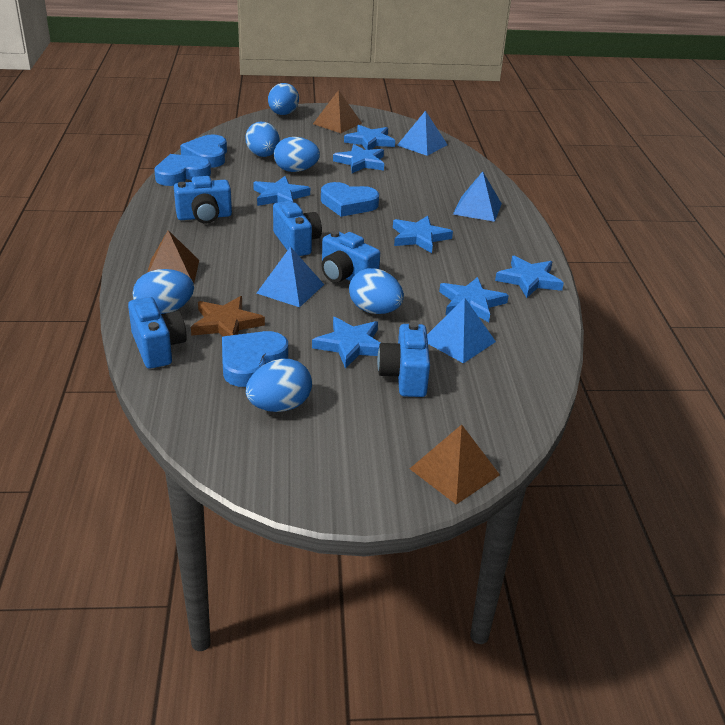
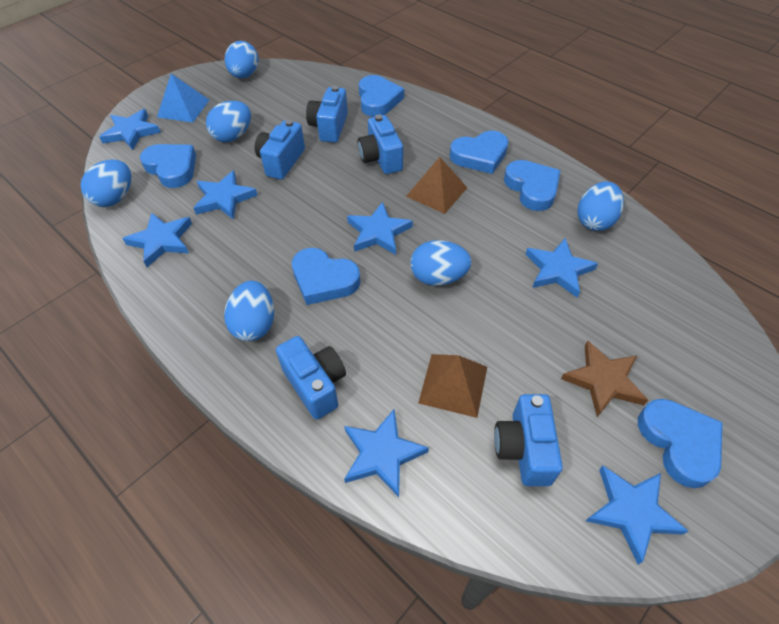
blue heart: [154,154,211,186] [180,135,227,168] [222,331,288,387] [321,182,379,217] = 4 -> [140,144,196,188] [292,248,361,305] [359,75,404,117] [450,131,509,174] [504,160,561,211] [638,399,723,488] = 6
blue pyramid: [256,246,324,307] [397,111,448,156] [427,297,496,363] [453,171,502,222] = 4 -> [157,74,209,123] = 1
brown pyramid: [147,230,199,283] [313,90,362,133] [410,424,500,505] = 3 -> [406,157,467,214] [418,354,487,418] = 2

